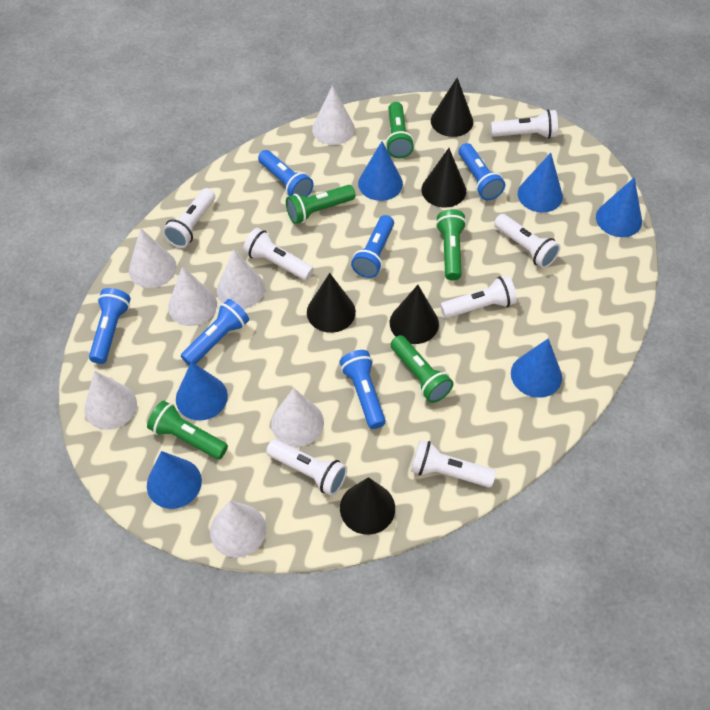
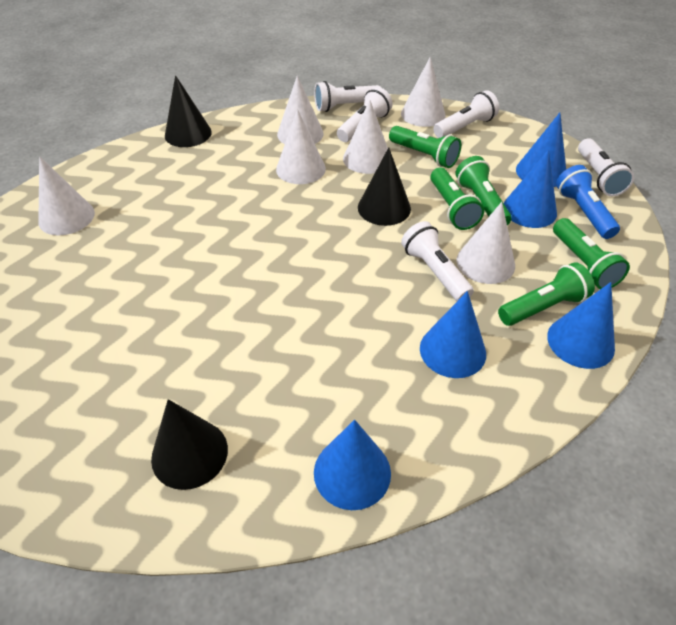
black cone: [307,273,356,333] [340,477,395,535] [390,285,439,344] [421,148,466,207] [431,77,473,137] = 5 -> [151,399,228,490] [165,75,212,147] [358,147,411,226] = 3
blue cone: [147,451,202,509] [176,361,228,420] [358,141,403,201] [511,338,562,398] [518,153,563,212] [596,177,642,237] = 6 -> [314,420,391,510] [420,291,486,378] [504,149,557,228] [516,113,566,187] [547,282,615,369] = 5
blue flashlight: [89,288,131,364] [181,299,249,365] [258,150,313,197] [340,350,386,429] [351,215,394,278] [458,143,505,200] = 6 -> [556,165,620,239] = 1
white cone: [84,371,137,430] [129,228,177,288] [168,266,217,326] [210,501,266,558] [217,250,265,309] [271,388,324,447] [312,85,355,145] = 7 -> [38,156,95,236] [276,109,326,184] [277,75,324,144] [343,100,388,174] [401,57,446,127] [456,202,515,284] = 6
white flashlight: [163,188,215,248] [243,228,314,281] [266,439,347,496] [411,440,496,488] [440,275,517,318] [491,109,558,138] [494,214,560,268] = 7 -> [314,81,380,112] [337,87,393,142] [401,221,474,301] [433,90,499,138] [578,138,634,196] = 5

